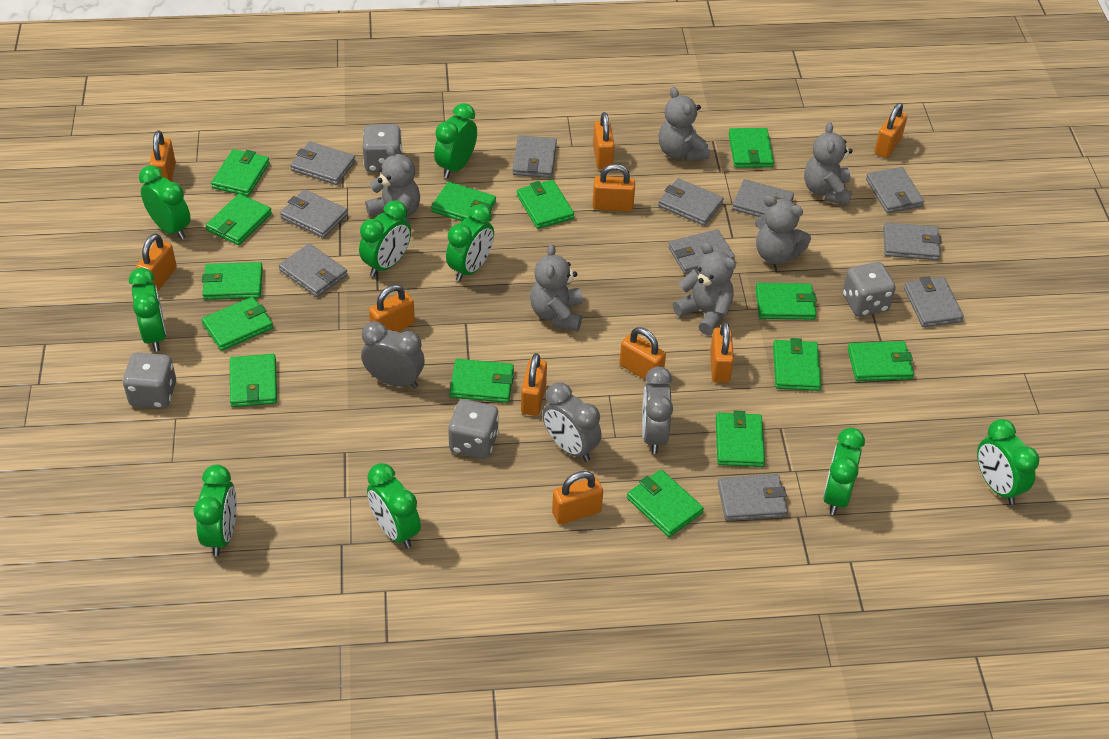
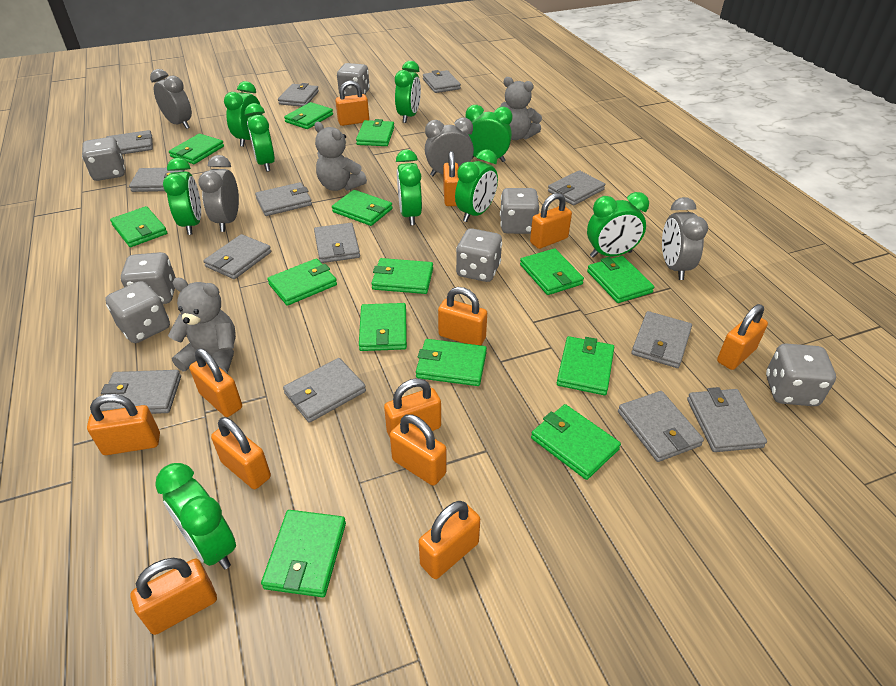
grey clock: [361,321,425,388] [542,383,602,462] [642,366,673,454] = 3 -> [150,69,192,129] [198,155,239,232] [425,117,474,176] [662,197,708,280] = 4
grey dice: [123,353,176,408] [363,125,402,172] [448,399,499,459] [843,262,896,317] = 4 -> [82,137,125,181] [105,281,170,343] [121,252,176,304] [337,63,370,96] [456,228,502,282] [500,188,539,234] [766,343,836,406] = 7
grey teddy bear: [365,145,420,222] [530,244,582,332] [658,87,710,161] [673,243,736,335] [755,195,811,264] [804,122,853,206] = 6 -> [168,278,236,373] [314,122,367,191] [500,77,542,140] = 3
grey wallet: [279,243,348,297] [280,189,348,238] [290,141,356,185] [513,135,557,178] [658,178,724,226] [668,229,735,274] [718,474,788,521] [732,179,794,217] [866,167,924,213] [883,222,942,260] [904,276,964,327] = 11 -> [100,370,181,414] [107,130,153,154] [129,168,185,192] [203,234,271,279] [255,182,312,216] [278,83,319,107] [283,358,366,423] [314,223,360,263] [423,70,461,93] [548,170,605,205] [618,391,704,462] [631,311,692,368] [687,387,767,452] = 13
orange padlock: [136,233,177,290] [149,130,176,182] [369,285,415,332] [521,353,547,416] [552,471,603,524] [593,112,615,169] [593,164,635,212] [620,327,666,380] [710,321,734,383] [874,103,907,158] = 10 -> [87,394,160,455] [130,558,217,635] [189,349,242,417] [211,417,271,489] [335,81,369,126] [384,378,441,437] [390,414,446,486] [419,501,480,579] [438,287,487,345] [443,151,459,206] [530,193,572,249] [717,304,768,370] = 12

